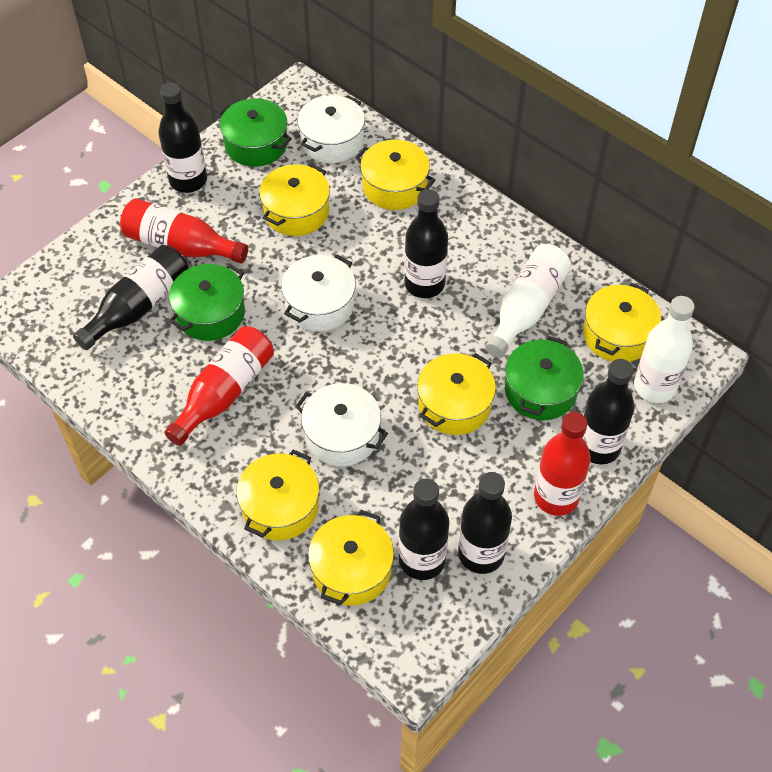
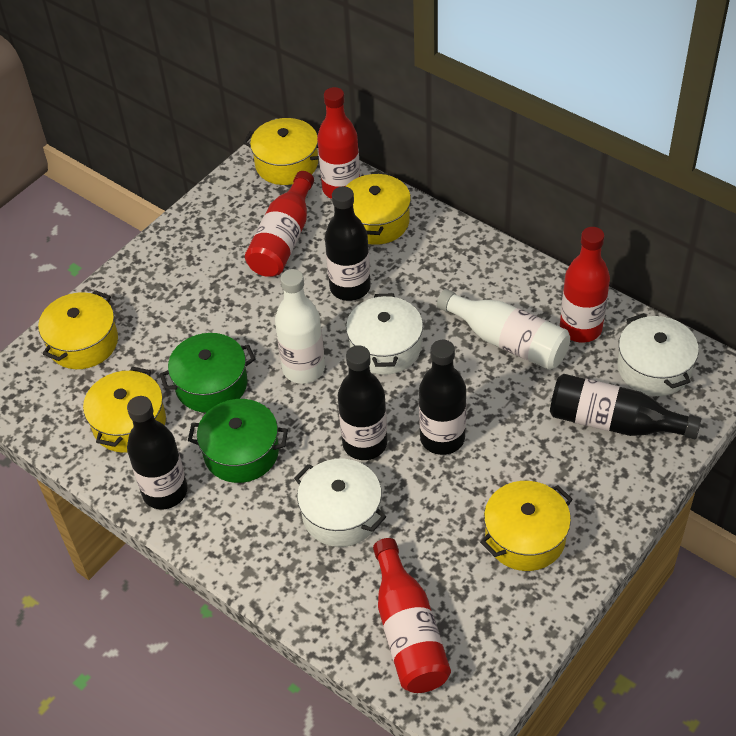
black bottle: [73,245,189,350] [158,83,207,193] [399,479,449,580] [404,189,448,298] [458,472,512,574] [583,359,634,464] = 6 -> [127,396,188,509] [325,186,371,301] [338,345,387,460] [419,340,466,455] [550,374,701,440] = 5
green pot: [169,264,245,341] [217,98,292,167] [505,336,584,420] = 3 -> [159,333,255,413] [188,399,288,483] = 2
red bottle: [120,198,248,263] [164,326,274,446] [534,412,591,516] = 3 -> [245,171,314,277] [317,87,360,199] [373,538,451,693] [560,227,610,343] = 4
yellow pot: [236,449,319,540] [259,164,330,236] [308,510,394,606] [355,140,435,210] [417,353,496,435] [583,283,661,362] = 6 -> [38,290,118,369] [83,367,166,453] [243,118,319,185] [346,172,411,245] [480,481,573,571] = 5

